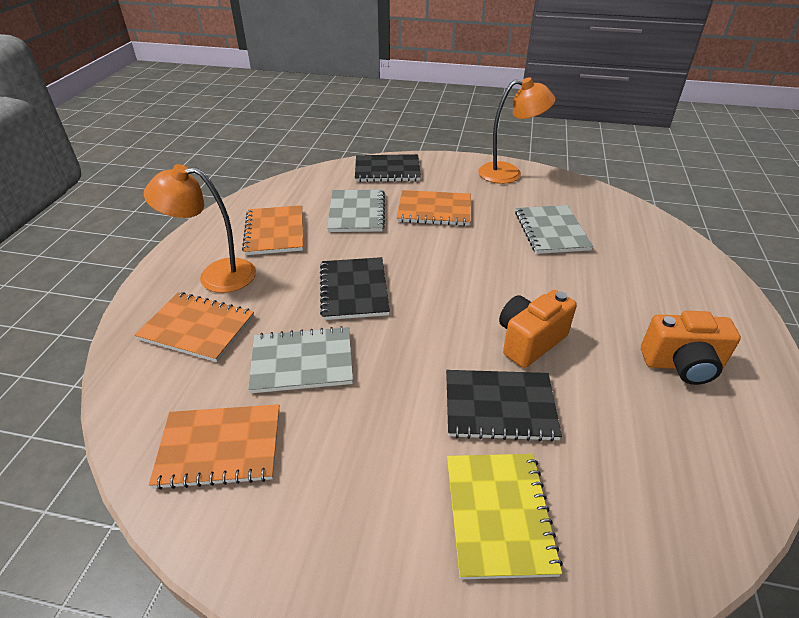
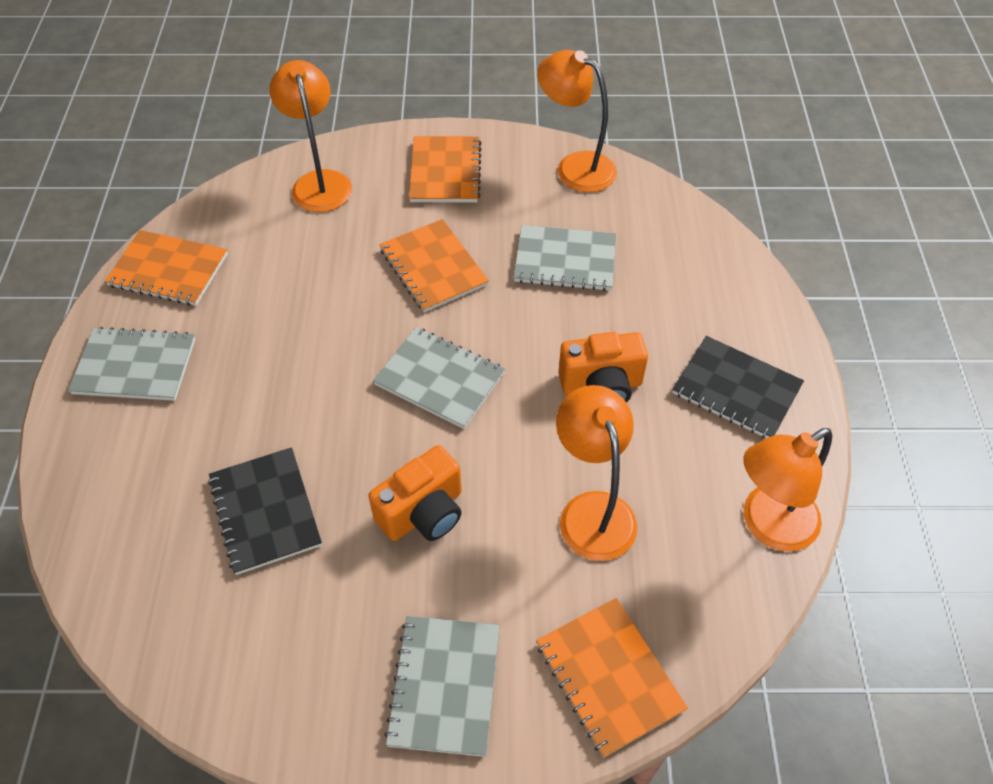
black notebook: [320,257,390,320] [355,154,421,182] [446,370,562,442] = 3 -> [208,447,322,575] [672,336,804,438] = 2
grey notebook: [248,326,353,393] [327,189,385,232] [515,205,593,254] = 3 -> [68,327,195,401] [373,327,505,429] [384,616,500,757] [513,225,616,291] = 4
orange lamp: [144,164,256,293] [478,77,556,184] = 2 -> [269,60,352,212] [537,50,617,192] [556,385,637,561] [743,428,832,551] = 4
yellow notebook: [447,454,563,579] = 1 -> none = 0

